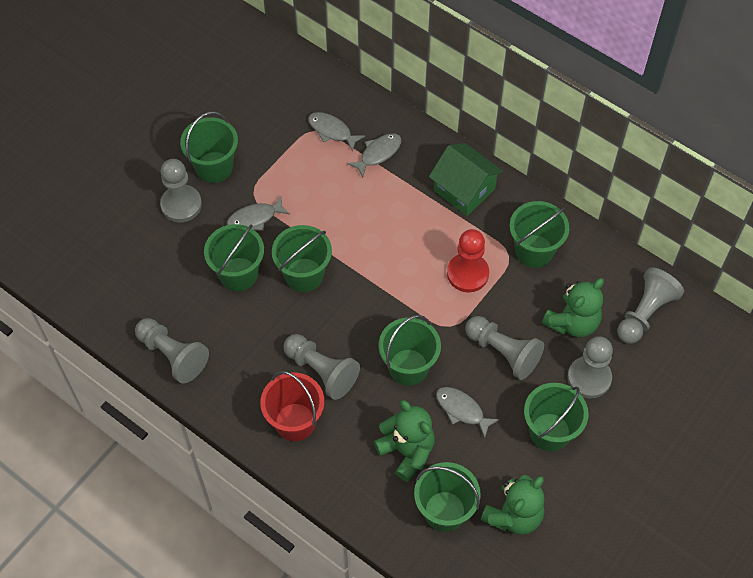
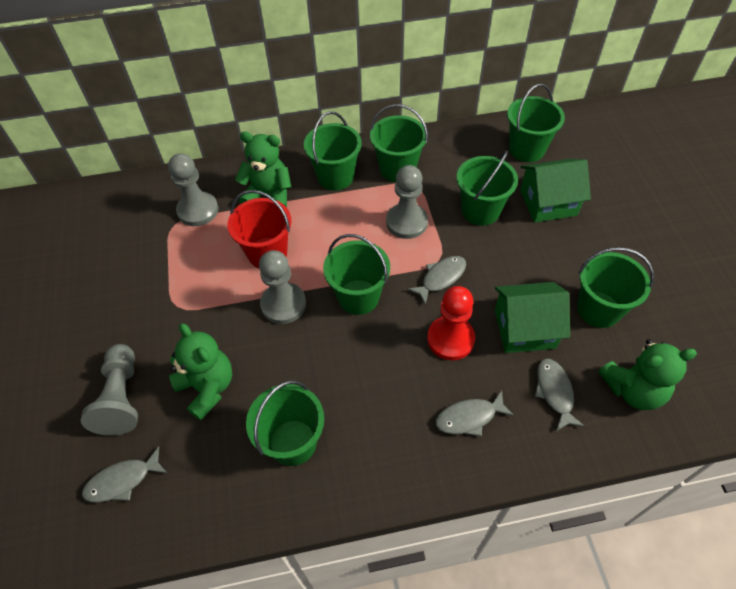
green house: [429,143,503,216] = 1 -> [495,282,570,353] [520,159,591,223] = 2
grey pawn: [135,318,209,383] [160,159,202,222] [283,334,360,400] [465,316,544,380] [567,336,613,398] [617,267,684,344] = 6 -> [81,344,138,436] [168,153,218,226] [259,250,306,324] [386,165,428,239] = 4

